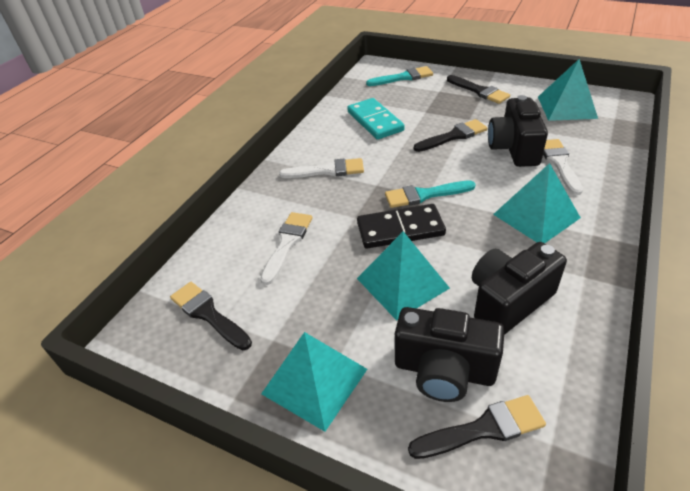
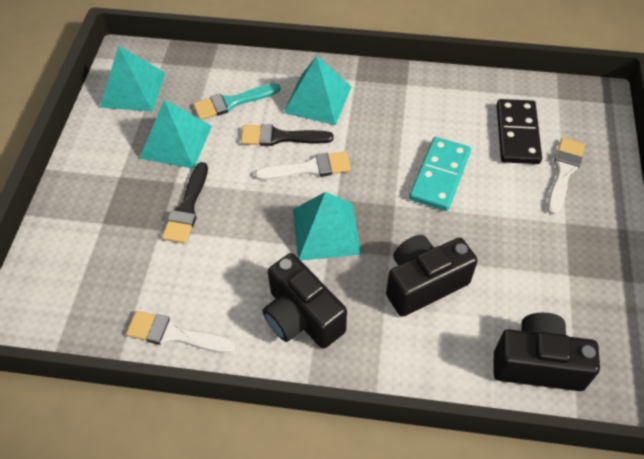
black brush: [170,282,252,350] [408,395,546,459] [414,119,488,152] [447,75,510,104] = 4 -> [162,162,208,244] [241,124,334,146] = 2
turquoise brush: [366,66,433,86] [385,180,476,208] = 2 -> [193,83,281,120] = 1

